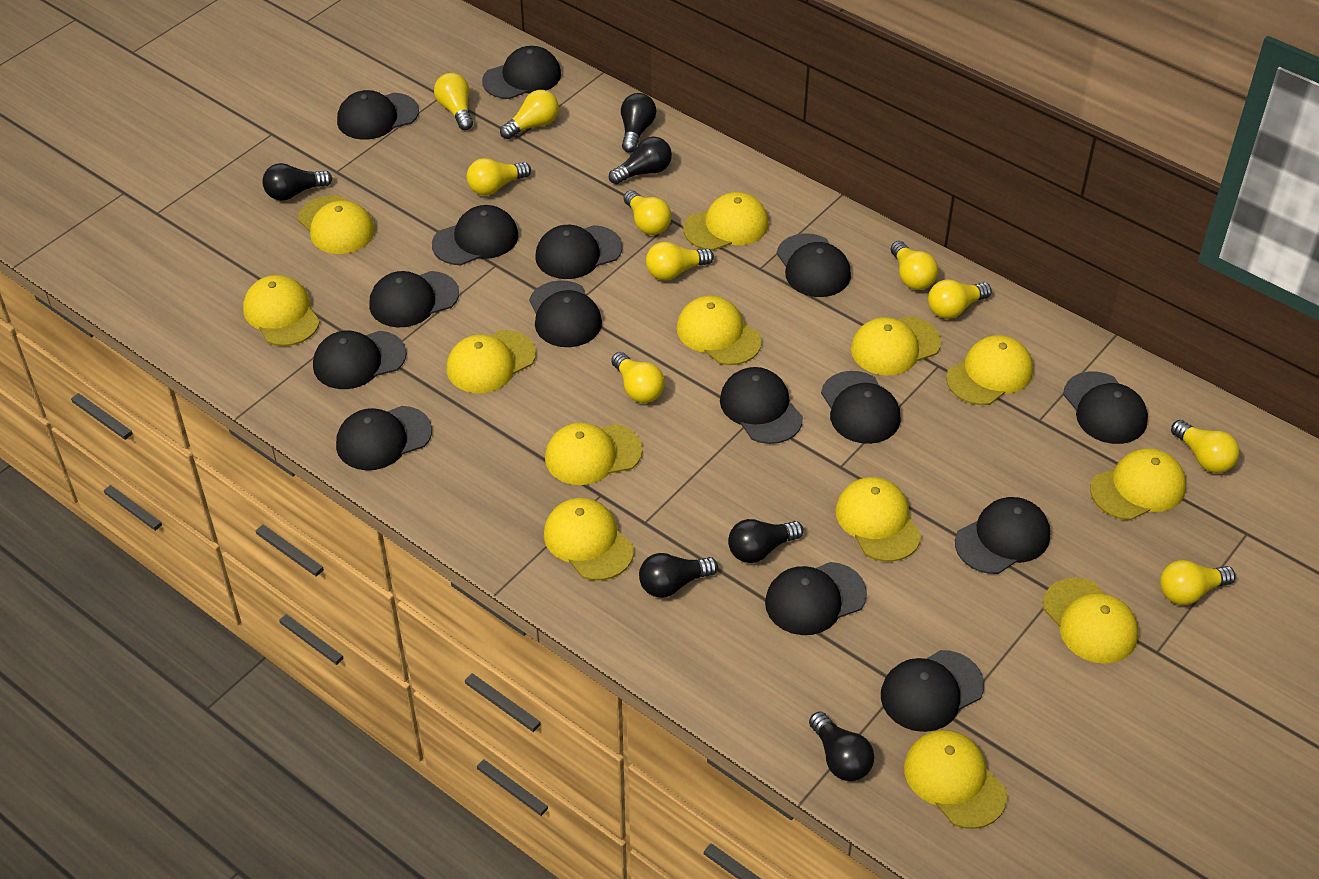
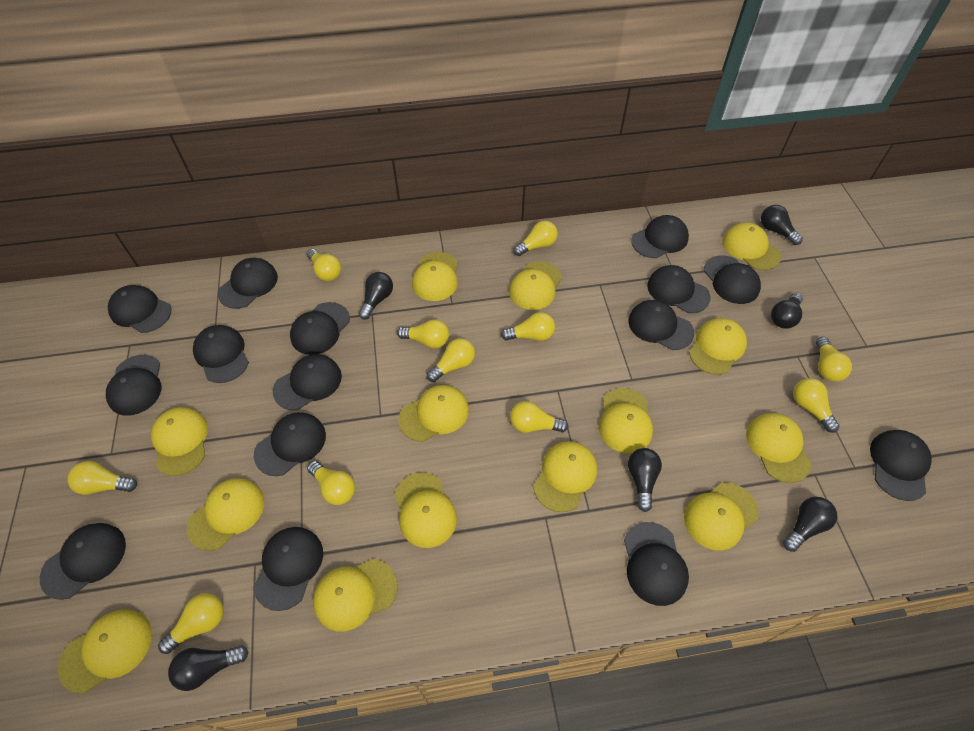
yellow cap: [243,275,320,346] [298,196,375,254] [446,330,536,393] [544,498,634,580] [545,423,643,485] [676,296,762,365] [683,192,769,251] [836,477,921,562] [851,316,941,376] [904,730,1007,829] [946,335,1033,405] [1043,578,1138,664] [1090,448,1186,520] = 13 -> [58,609,152,693] [151,407,208,476] [187,478,264,551] [313,559,398,632] [394,473,457,548] [399,385,469,442] [412,252,458,301] [509,261,562,310] [533,441,597,512] [599,388,653,453] [684,482,759,551] [689,318,747,375] [723,222,781,270] [746,413,812,483] = 14
yellow light bulb: [434,73,473,130] [467,158,531,196] [500,90,559,139] [611,352,665,403] [624,190,672,235] [646,242,714,281] [891,241,938,290] [928,279,992,319] [1160,560,1236,605] [1171,420,1239,473] = 10 -> [67,461,137,495] [158,593,224,654] [307,249,341,281] [307,461,355,505] [397,320,449,349] [427,338,475,382] [501,312,555,341] [510,401,568,433] [513,221,558,256] [793,378,840,433] [816,337,852,382] = 11

